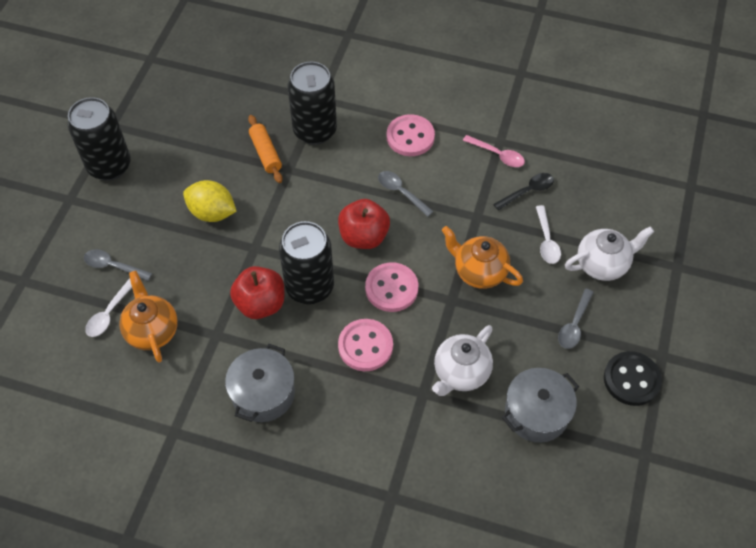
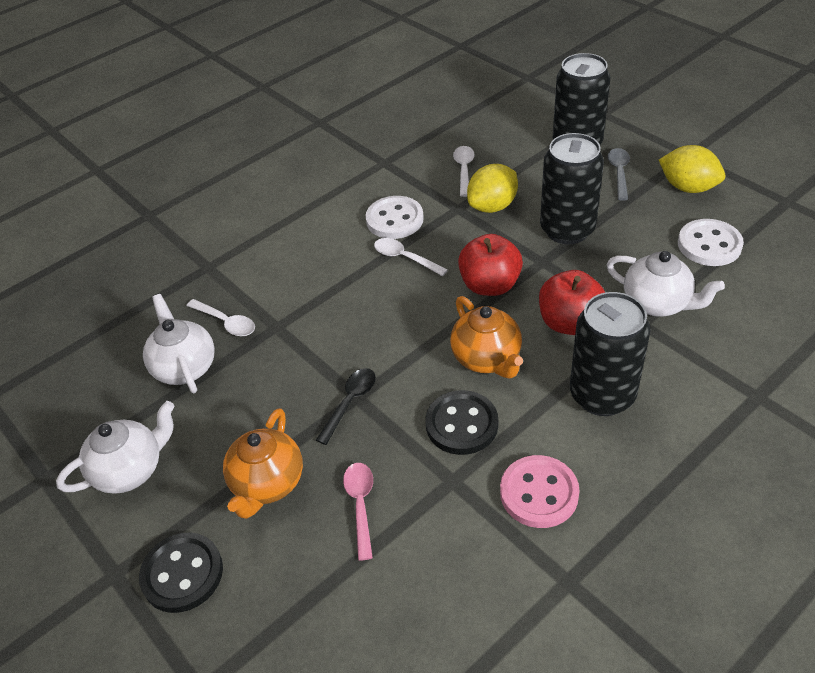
black button: [604,351,662,406] = 1 -> [139,533,223,613] [425,390,498,455] = 2
grey pot: [225,344,295,422] [502,368,579,443] = 2 -> none = 0
grey spoon: [84,249,152,281] [378,171,434,217] [558,289,594,349] = 3 -> [607,148,630,201] = 1
orange rolling pin: [248,115,282,183] = 1 -> none = 0
pink button: [338,319,393,371] [365,262,418,312] [387,114,435,156] = 3 -> [500,455,580,528] = 1
white button: none = 0 -> [365,196,424,239] [678,219,744,266] = 2
white spoon: [85,278,132,337] [536,205,561,264] = 2 -> [186,299,255,336] [374,238,448,276] [453,146,475,197] = 3
white teapot: [432,325,493,396] [565,226,654,281] = 2 -> [56,401,175,494] [143,294,215,393] [607,251,725,317] = 3
yellow lemon: [183,180,237,222] = 1 -> [467,164,518,213] [659,145,725,193] = 2

